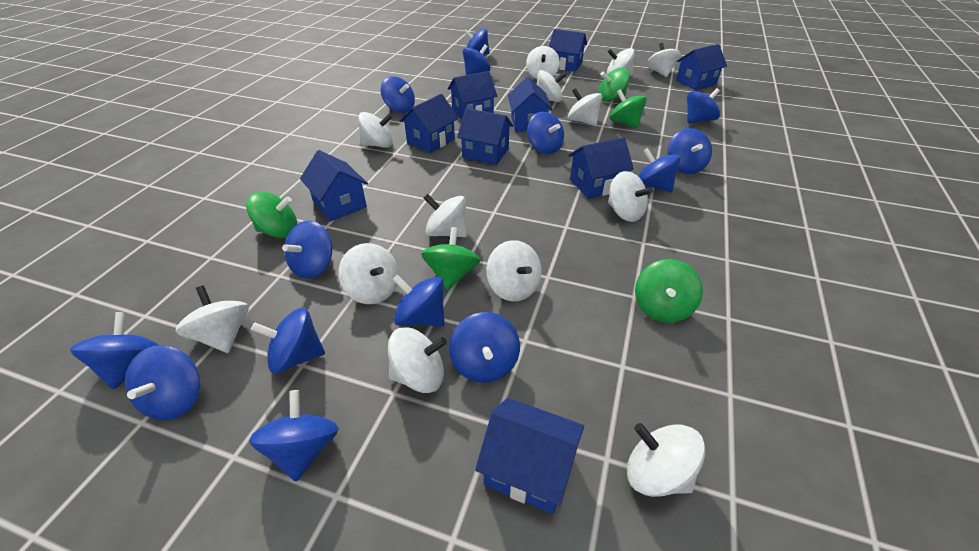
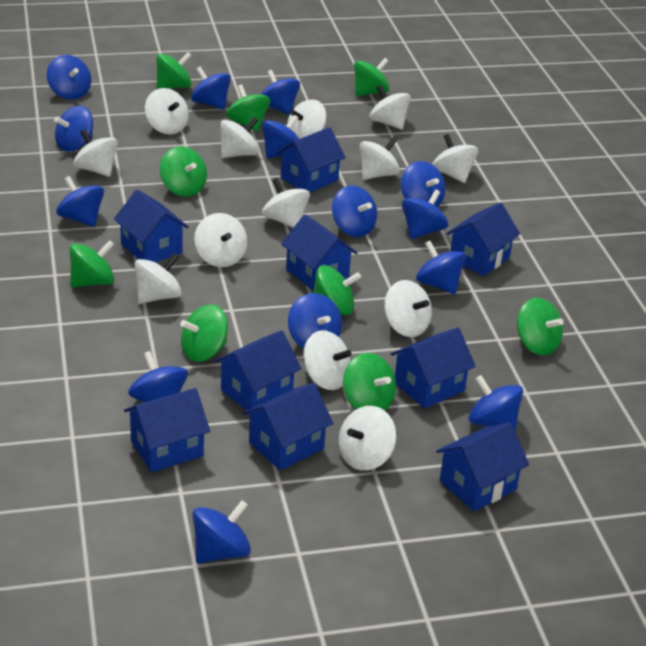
green spinning top: [246,192,297,238] [421,227,480,290] [598,68,630,101] [610,89,647,128] [635,259,703,323] = 5 -> [70,240,114,287] [156,52,192,89] [160,146,207,196] [180,304,228,362] [226,85,270,131] [313,265,361,315] [343,353,396,410] [354,58,389,96] [517,298,563,355] = 9

